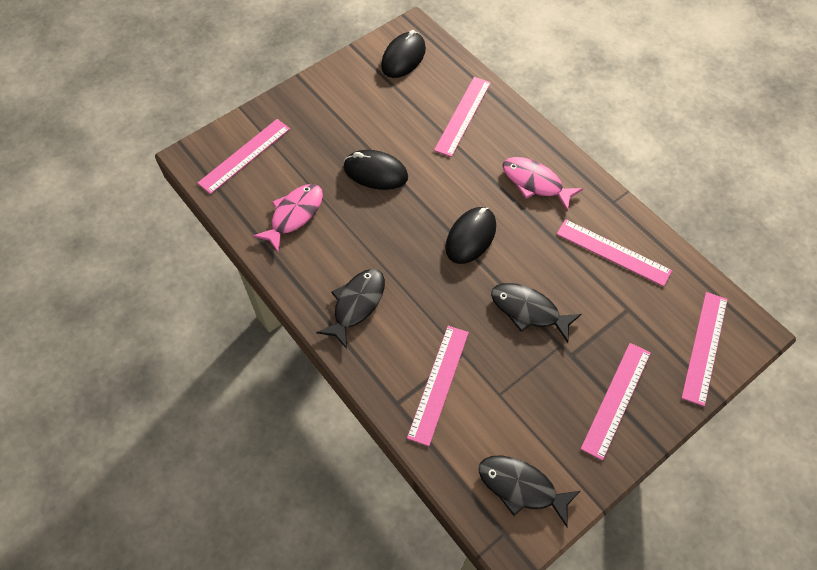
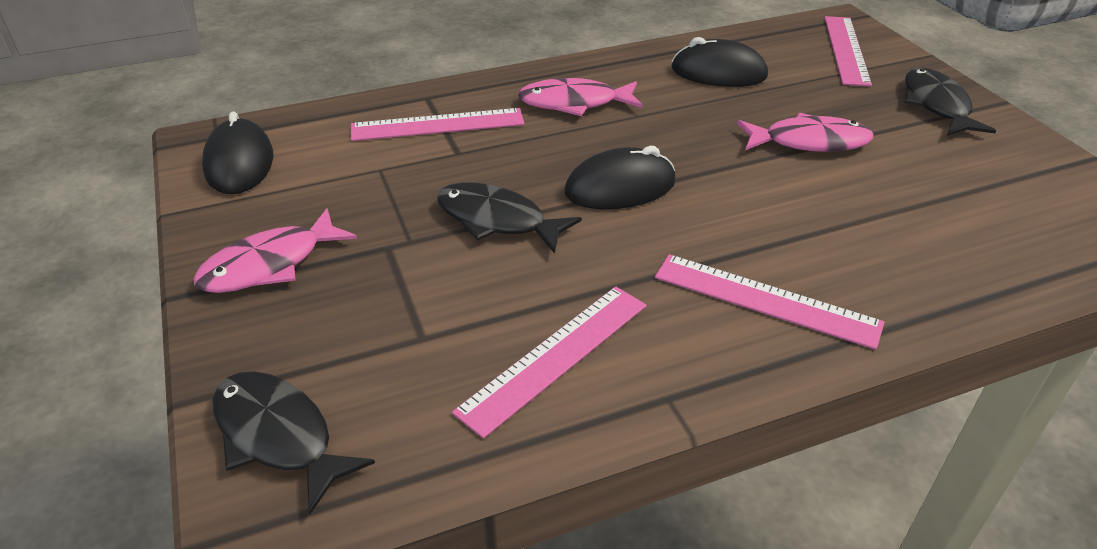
pink fish: [253,184,323,253] [502,157,583,212] = 2 -> [193,208,357,293] [518,78,643,116] [737,113,873,152] = 3
pink ruler: [197,119,290,194] [407,326,469,446] [434,77,491,157] [557,219,672,287] [581,343,651,461] [682,292,728,406] = 6 -> [351,108,524,141] [452,286,647,439] [655,254,885,350] [824,16,872,87] = 4

